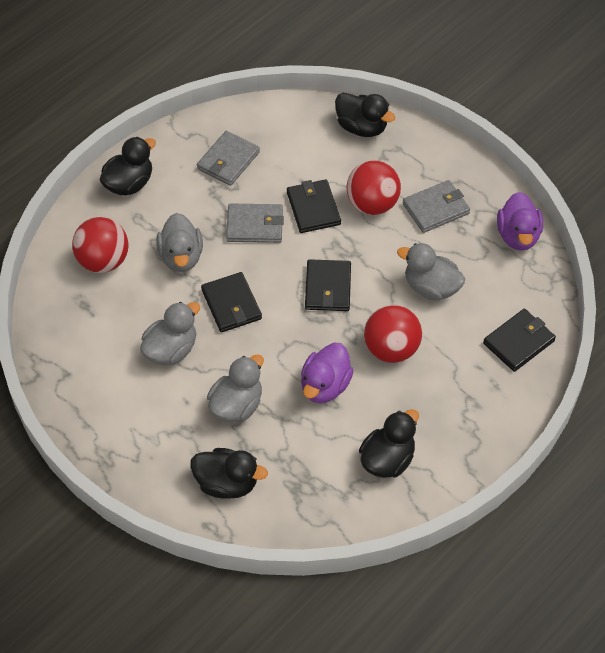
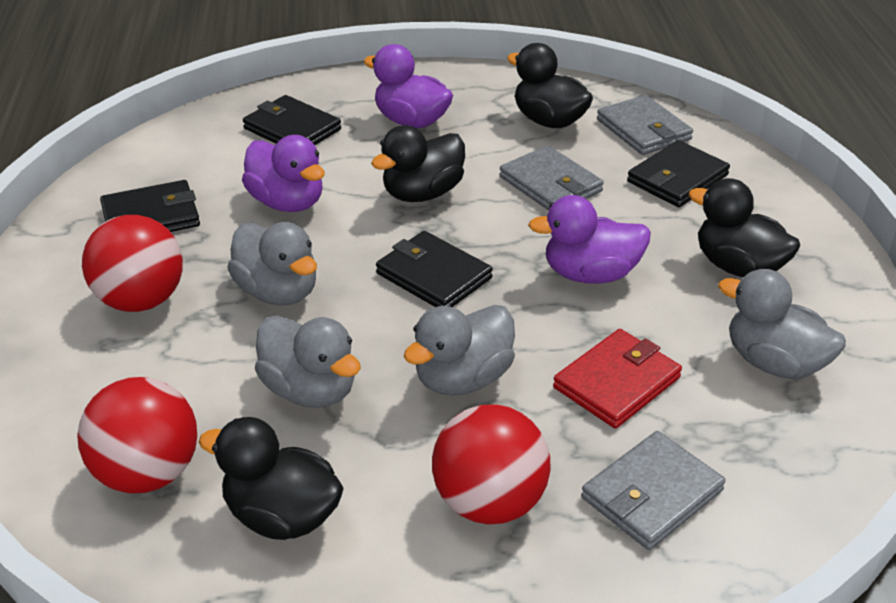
purple duck: [301,343,354,403] [497,192,543,251] = 2 -> [242,135,325,212] [363,44,453,128] [528,195,651,284] = 3
red wallet: none = 0 -> [553,329,682,428] = 1

